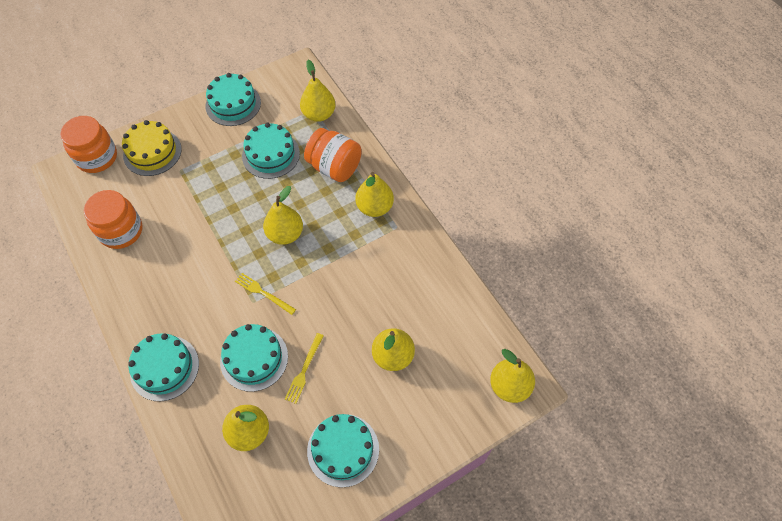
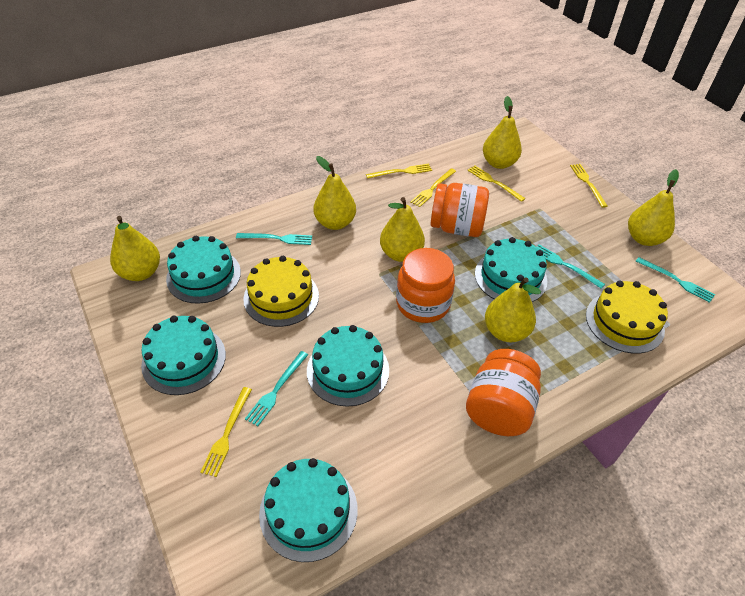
turquoise fork: none = 0 -> [236,233,312,245] [245,351,308,426] [536,245,605,289] [636,257,715,303] = 4
yellow cake: [122,120,182,176] = 1 -> [243,256,319,327] [586,281,668,354] = 2
yellow fork: [235,273,296,315] [285,333,324,404] = 2 -> [200,387,252,477] [366,164,432,179] [410,168,456,207] [467,166,526,202] [570,164,608,208] = 5

